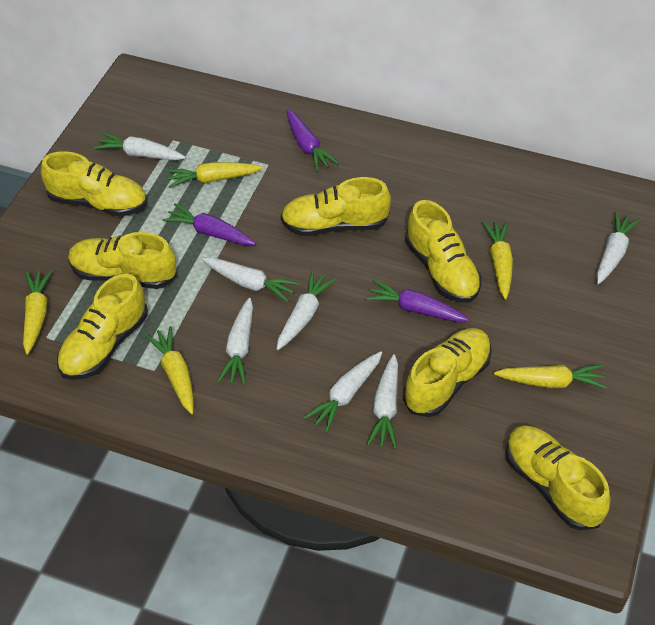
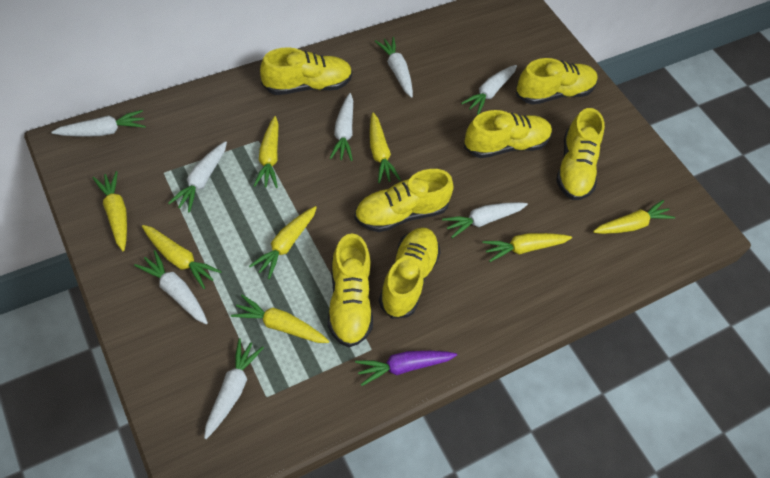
purple carrot: [163,203,256,245] [287,109,339,172] [365,280,469,322] = 3 -> [355,351,457,386] = 1
white carrot: [93,132,186,160] [202,258,299,302] [217,298,253,385] [277,270,336,350] [304,351,382,433] [367,354,398,449] [596,211,640,284] = 7 -> [51,110,146,137] [134,250,208,324] [168,141,227,213] [204,338,264,439] [330,93,353,161] [375,37,413,98] [442,202,528,238] [461,65,517,115] = 8
yellow carrot: [23,270,52,354] [145,326,194,414] [166,162,263,188] [482,221,513,299] [494,364,606,389] = 5 -> [93,171,127,251] [142,225,222,289] [231,295,329,343] [249,206,317,279] [254,116,279,188] [370,113,401,183] [482,233,572,262] [593,200,675,234] = 8

